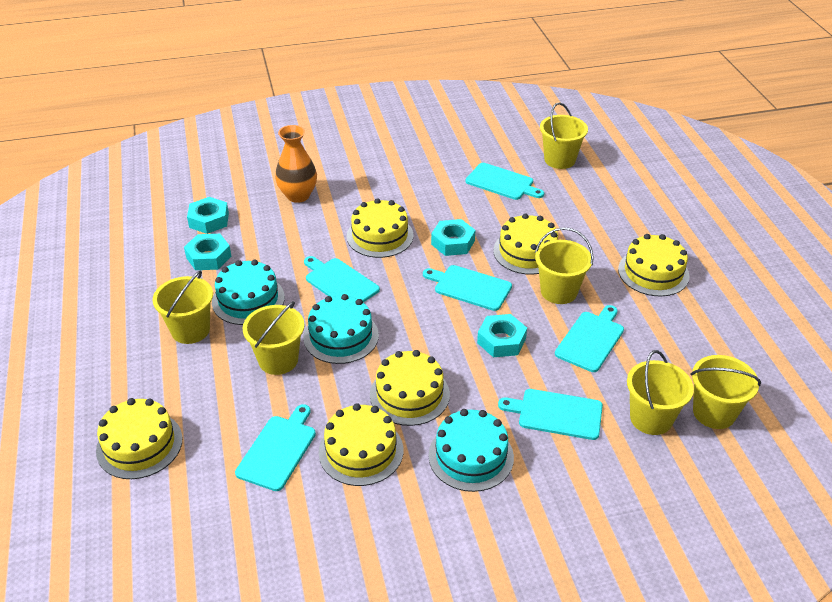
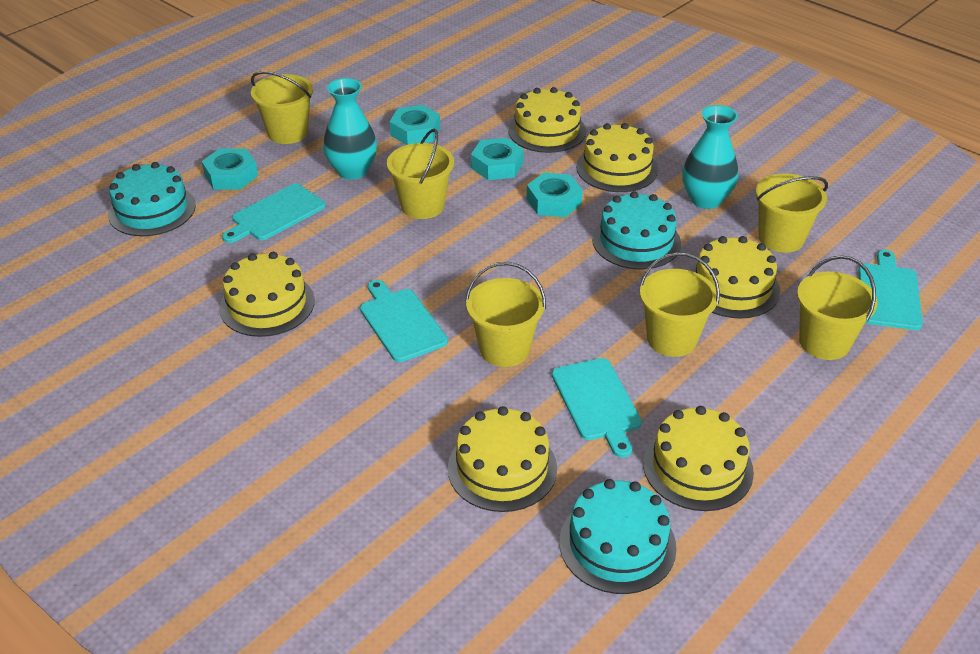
orange vase: [275,125,317,203] = 1 -> none = 0
turquoise cutting board: [235,404,316,491] [304,256,380,302] [423,265,512,311] [465,163,544,200] [498,389,603,440] [555,305,624,372] = 6 -> [222,184,326,243] [360,280,448,362] [552,358,642,458] [858,250,923,330] = 4
turquoise vase: none = 0 -> [323,78,377,180] [682,105,738,209] = 2

